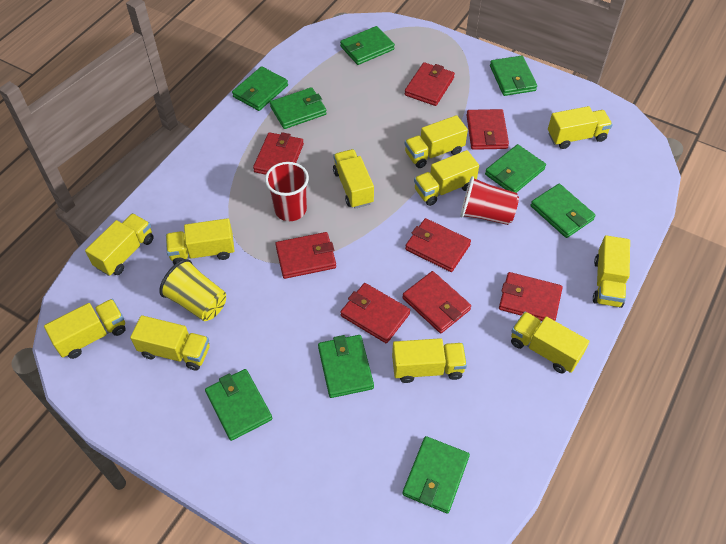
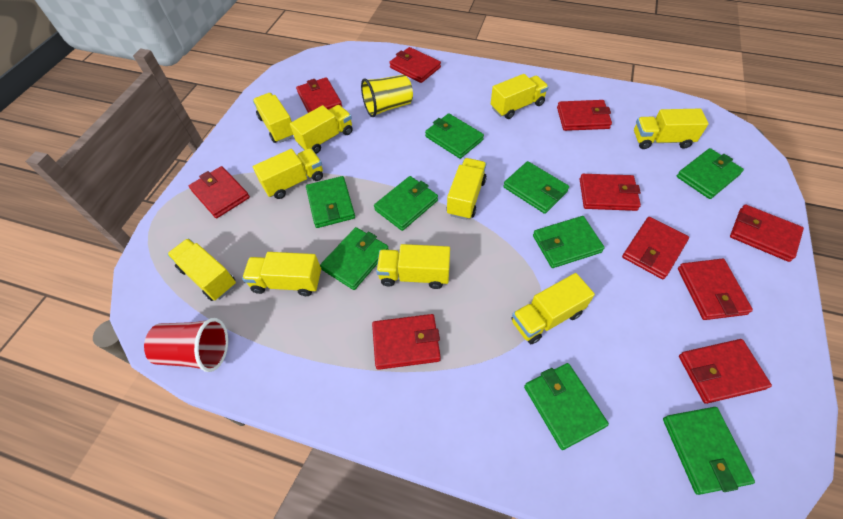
red cup: [265,162,309,221] [460,176,519,225] = 2 -> [144,318,228,372] = 1
red wallet: [253,132,304,175] [275,232,336,279] [340,283,410,343] [402,271,471,333] [405,62,455,106] [405,218,471,272] [467,109,509,150] [499,272,563,321] = 8 -> [189,166,250,218] [296,77,342,113] [372,314,441,370] [389,47,441,83] [557,100,612,131] [580,174,641,211] [622,217,689,279] [678,259,753,320] [679,339,772,404] [730,204,804,262] = 10
yellow truck: [44,299,126,359] [85,213,154,276] [130,315,210,371] [166,218,234,265] [333,149,374,209] [392,338,467,383] [405,115,468,168] [414,150,479,206] [511,312,589,373] [548,106,612,149] [593,235,630,308] = 11 -> [167,238,236,301] [242,252,321,296] [253,93,293,143] [253,148,323,199] [290,105,353,154] [376,244,450,289] [447,158,487,220] [491,74,549,119] [511,273,595,344] [634,108,709,149] = 10

